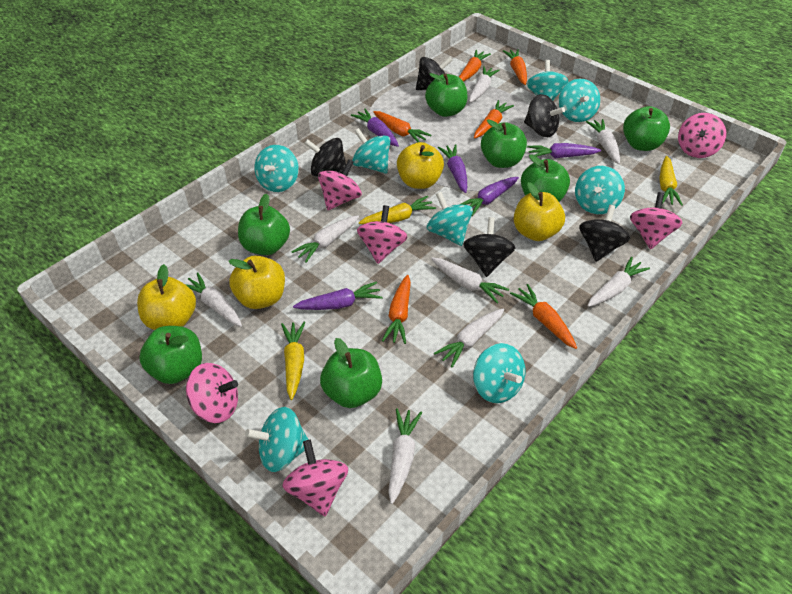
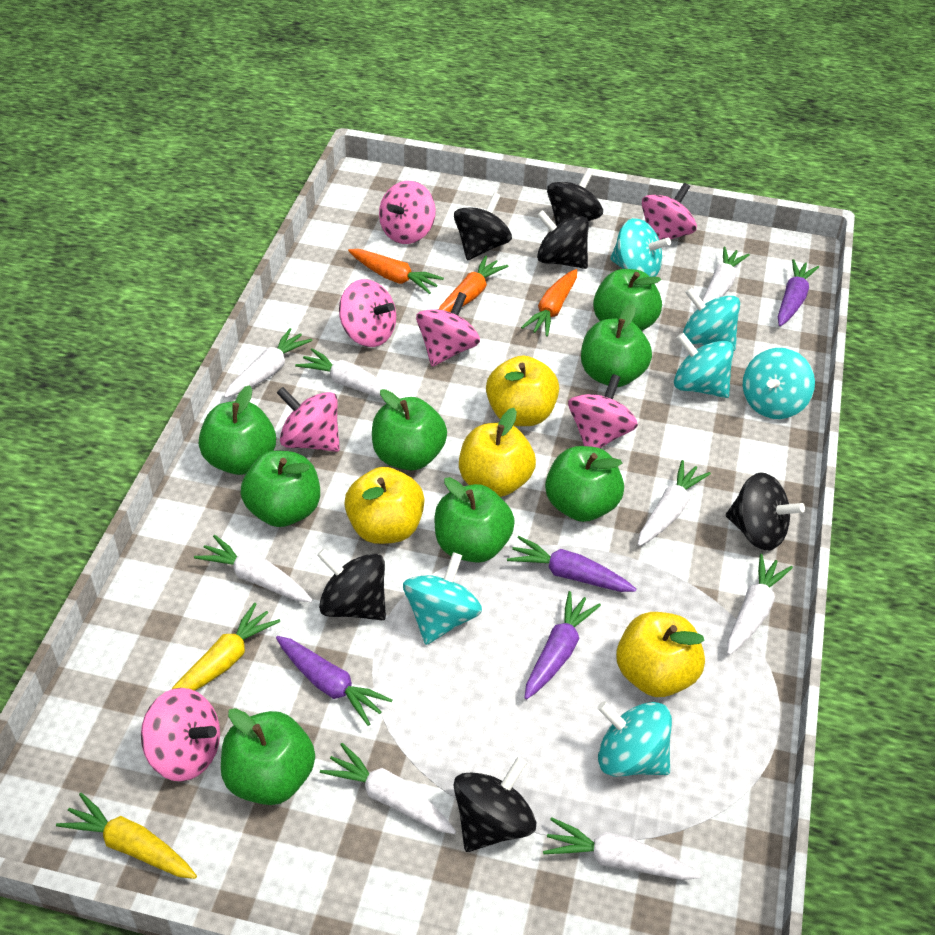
black spinning top: [304,138,346,177] [416,57,453,90] [463,217,515,277] [524,94,565,137] [579,205,630,262] = 5 -> [317,548,386,620] [453,757,536,852] [454,192,512,261] [537,210,589,269] [547,168,603,226] [726,472,805,551] = 6
green apple: [139,326,202,384] [238,194,290,255] [320,338,382,408] [425,73,468,117] [481,119,527,168] [521,154,570,202] [623,106,670,151] = 7 -> [199,385,276,475] [221,708,315,805] [241,451,320,527] [372,389,447,471] [435,477,515,563] [545,446,624,522] [581,304,652,387] [593,269,662,331] = 8
orange carrot: [373,111,431,142] [382,275,411,344] [459,50,491,82] [474,100,514,139] [503,49,527,85] [510,284,577,349] = 6 -> [348,249,444,294] [439,256,508,313] [521,269,577,337] = 3
pink spinning top: [186,363,238,423] [282,440,348,516] [318,159,362,210] [357,205,407,264] [630,192,682,249] [678,113,726,158] = 6 -> [141,688,220,781] [277,387,340,452] [339,279,396,347] [379,181,436,244] [416,292,480,367] [568,374,638,448] [642,183,697,240] = 7
purple carrot: [293,281,383,310] [351,109,399,147] [438,144,467,193] [461,177,519,216] [527,143,601,158] = 5 -> [276,636,392,726] [507,536,636,592] [524,591,601,699] [778,259,819,326] = 4
turquoise spinning top: [245,407,309,472] [254,145,299,192] [352,128,390,173] [427,192,473,246] [473,343,525,403] [527,60,569,100] [559,79,600,122] [575,166,625,214] = 8 -> [403,552,482,645] [597,701,672,777] [610,218,671,277] [674,333,734,398] [683,287,740,351] [743,348,815,419] = 6
yellow carrot: [281,322,305,400] [359,196,436,224] [659,156,683,206] = 3 -> [56,793,197,879] [171,603,280,691] = 2

